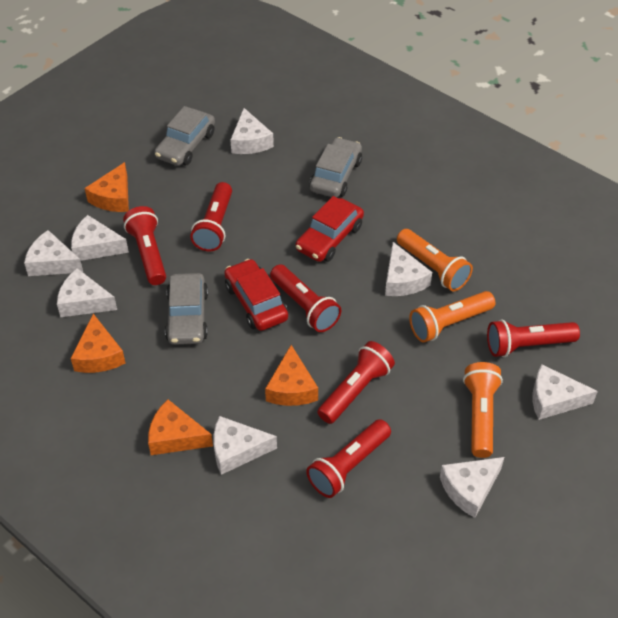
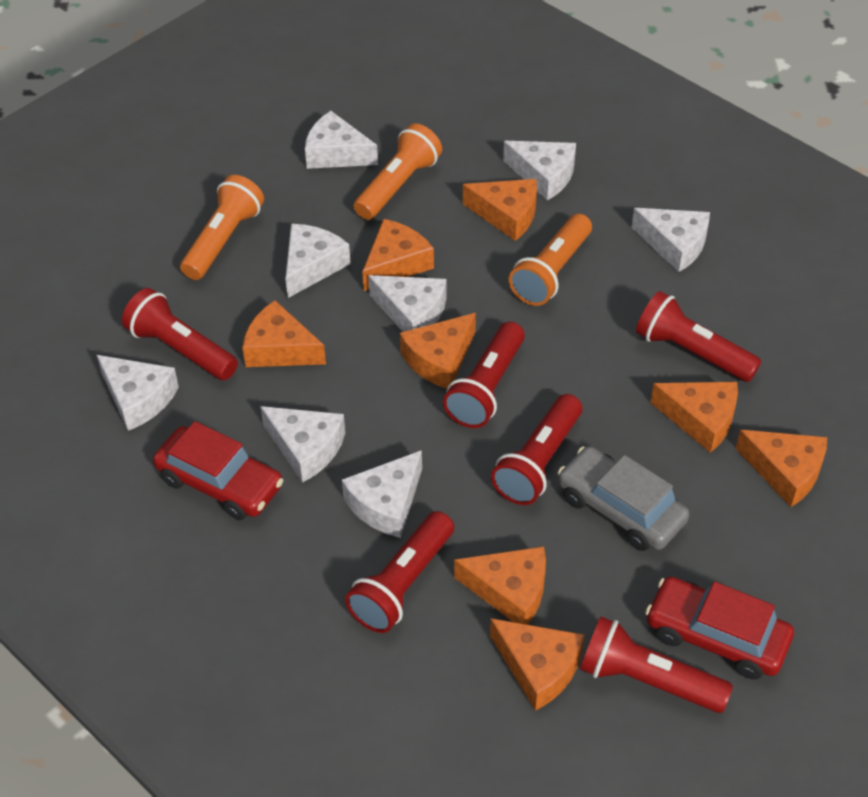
grey car: [155,106,215,166] [165,273,208,345] [310,137,362,198] = 3 -> [557,446,690,551] = 1
orange cheese: [71,314,125,373] [85,162,129,212] [148,400,213,455] [265,345,318,406] = 4 -> [242,300,326,367] [362,219,434,291] [400,313,476,389] [454,546,546,625] [463,179,537,241] [490,618,584,711] [650,382,738,453] [736,430,827,507] = 8

